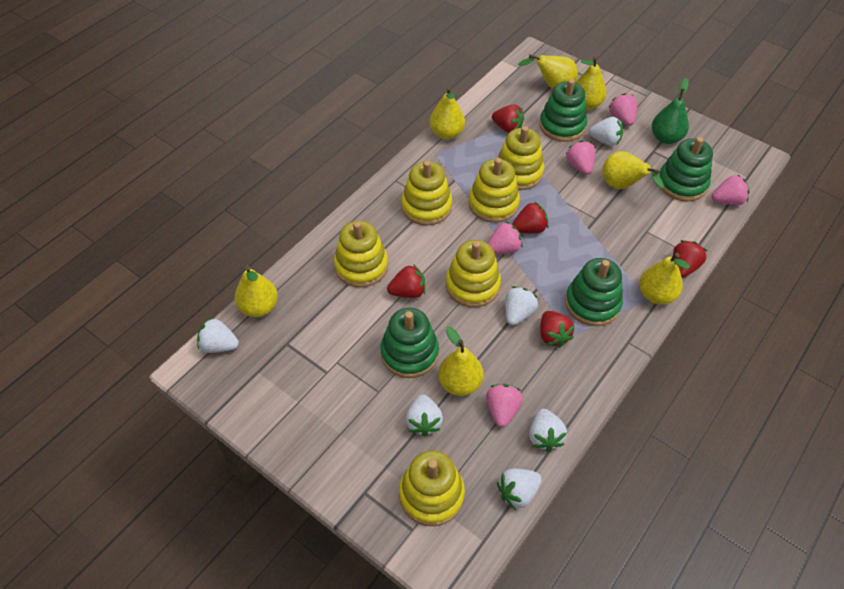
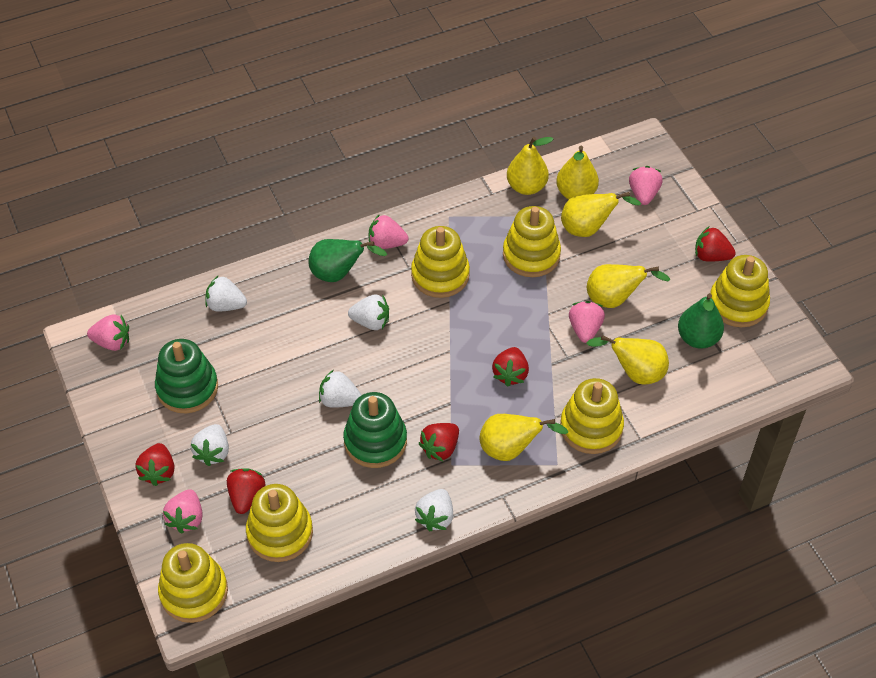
green pear: [652,78,689,144] = 1 -> [308,239,387,282] [678,293,724,349] = 2
green stacking toy: [380,308,439,378] [539,79,587,142] [565,258,623,326] [659,137,713,202] = 4 -> [155,339,218,413] [343,392,407,468] = 2
white strawberry: [197,317,239,353] [405,394,443,437] [497,469,542,510] [505,286,538,325] [529,409,567,451] [589,117,623,146] = 6 -> [191,424,229,466] [205,275,247,312] [319,370,361,408] [348,294,389,330] [415,489,453,531] = 5
yellow pear: [235,265,278,317] [430,87,465,139] [438,327,484,396] [518,54,578,89] [576,57,606,110] [602,151,664,189] [639,253,690,305] = 7 -> [480,414,568,461] [507,137,553,195] [556,145,599,199] [561,192,641,237] [587,264,671,308] [587,335,669,385] = 6

